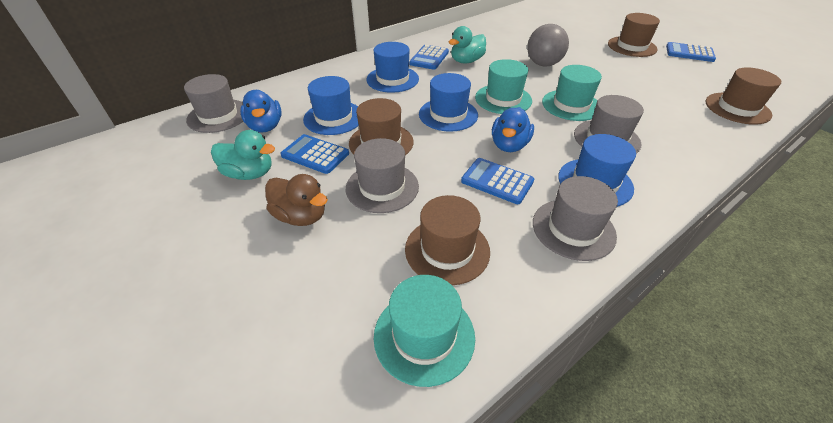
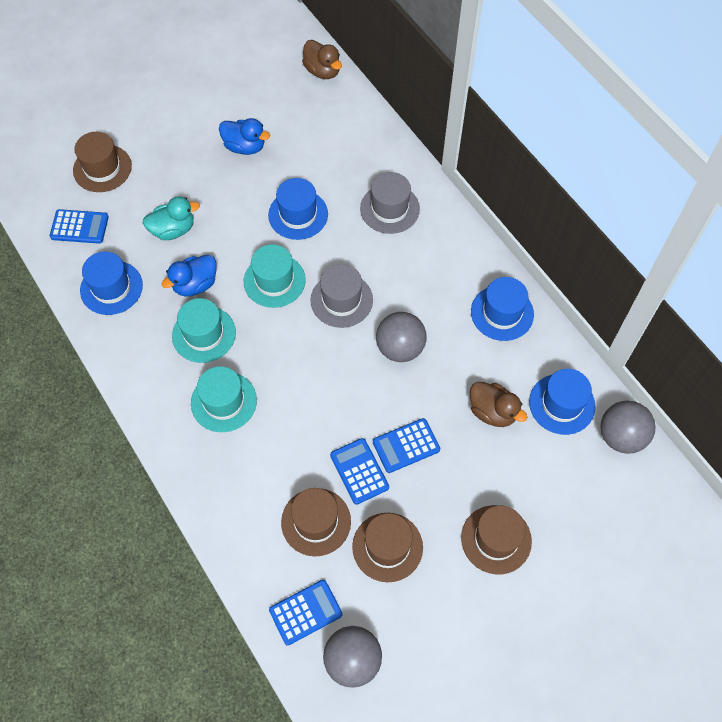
brown duck: [265,174,328,226] = 1 -> [302,40,342,79] [470,382,527,427] = 2
grey ball: [527,24,569,67] = 1 -> [323,626,382,688] [376,312,427,362] [600,401,656,454] = 3
grey hat: [184,74,243,133] [346,138,419,213] [533,176,618,261] [574,95,644,154] = 4 -> [310,264,373,328] [360,172,420,234] = 2
turquoise duck: [211,130,275,180] [448,26,486,64] = 2 -> [143,196,200,240] = 1

